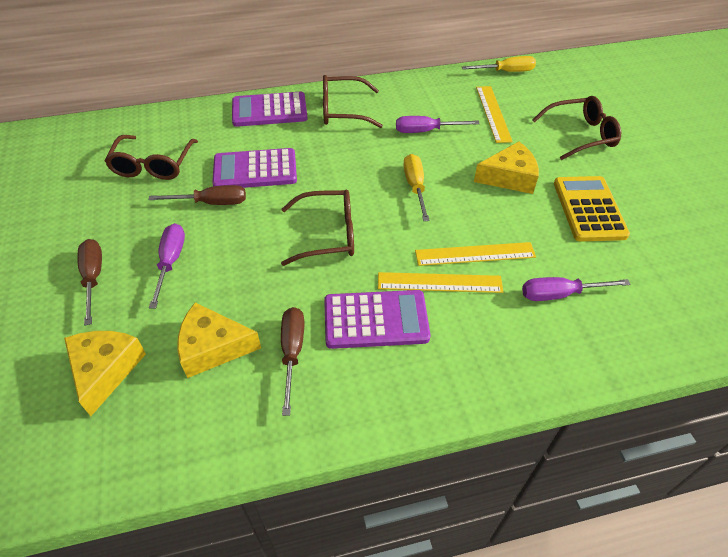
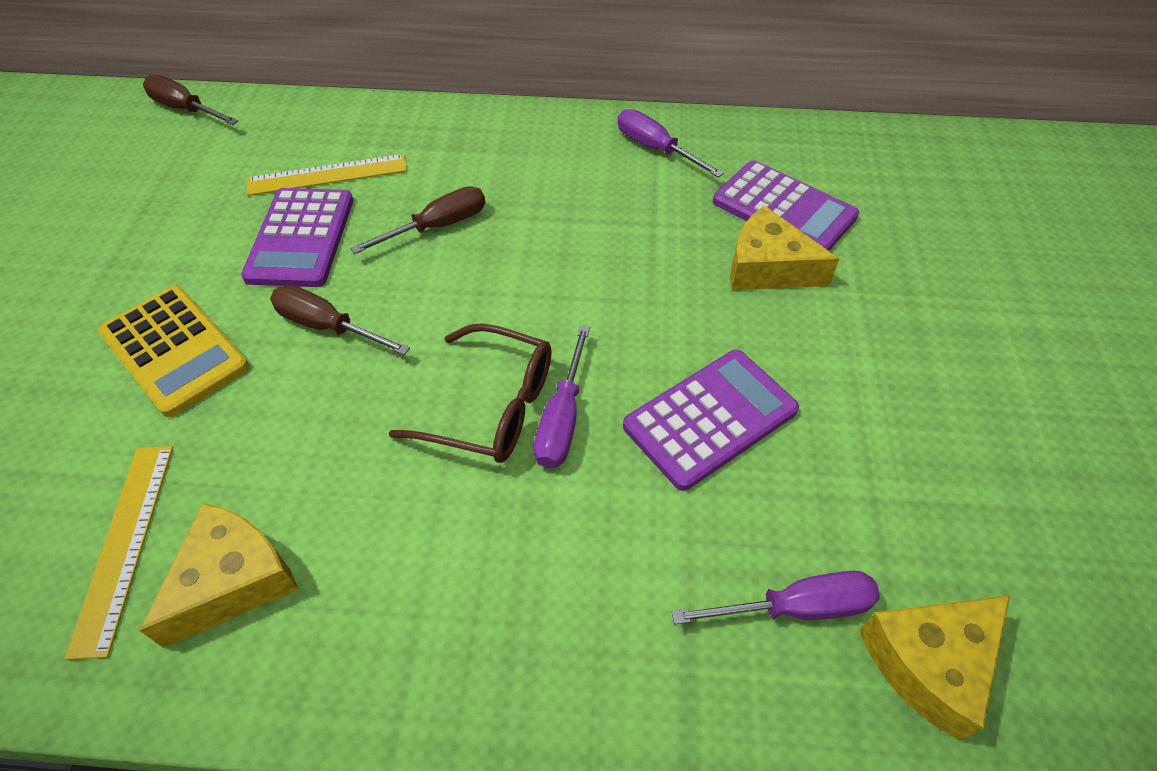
brown glasses: [105,135,198,180] [281,190,354,266] [323,75,383,128] [532,96,621,160] = 4 -> [389,323,552,463] = 1
yellow ruler: [378,272,503,293] [415,242,536,266] [476,86,513,143] = 3 -> [65,446,173,660] [247,154,407,196] = 2
yellow screwdriver: [403,154,430,221] [462,56,536,72] = 2 -> none = 0

